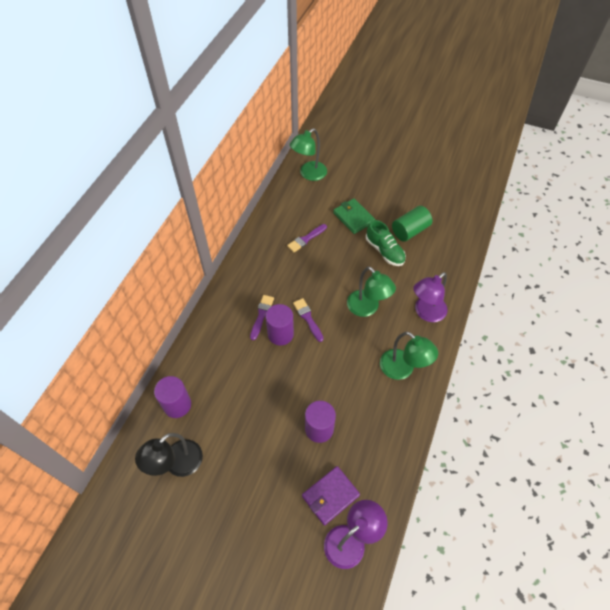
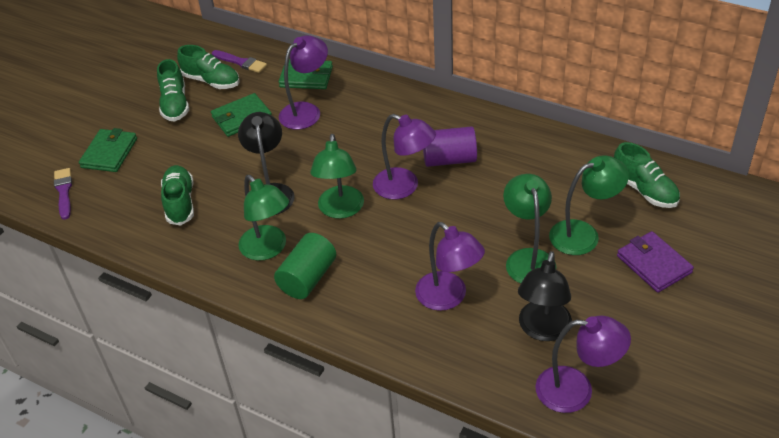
black lamp: [135,433,203,477] = 1 -> [238,112,295,215] [518,251,572,341] = 2
green lamp: [290,128,327,181] [347,267,396,317] [380,332,438,380] = 3 -> [238,175,289,261] [310,134,364,219] [503,174,556,284] [549,155,629,255] = 4
green shoe: [366,220,406,266] = 1 -> [157,59,189,122] [161,165,194,225] [177,45,240,89] [614,142,680,208] = 4
green wallet: [333,198,375,234] = 1 -> [79,128,137,172] [211,93,272,137] [279,59,333,89] = 3
purple brush: [250,295,274,340] [287,224,327,252] [293,298,324,342] = 3 -> [54,168,72,220] [212,50,267,73] = 2
purple cylinder: [154,376,191,418] [266,304,294,345] [305,401,336,443] = 3 -> [423,126,477,167] = 1
purple lamp: [324,500,387,569] [413,272,447,322] = 2 -> [279,35,328,130] [373,114,436,200] [415,222,485,311] [535,316,631,413] = 4

